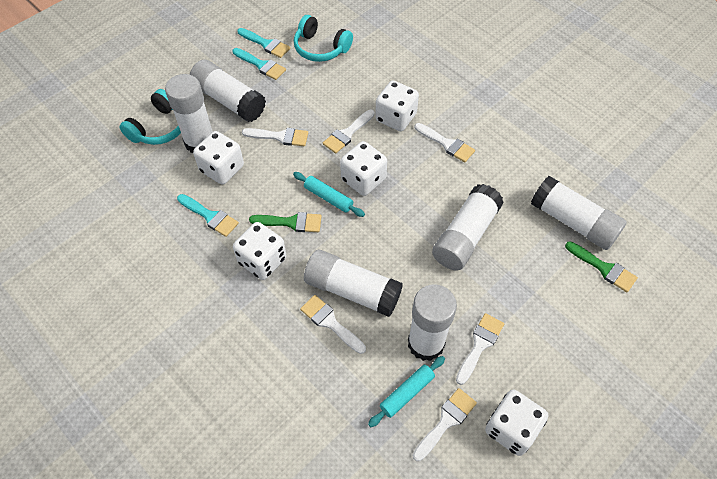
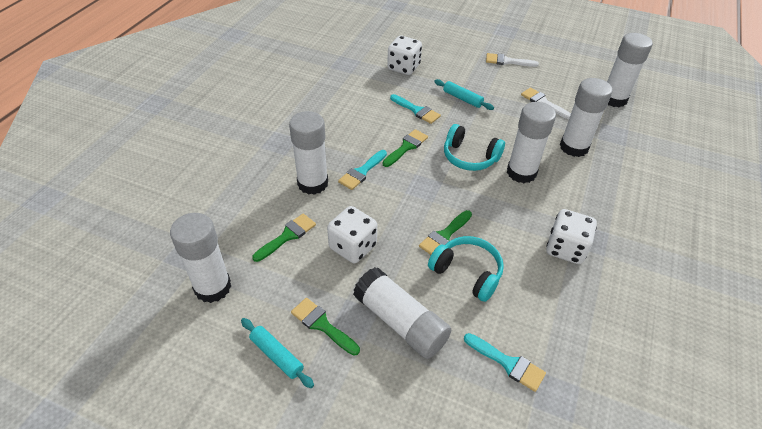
green brush: [249,212,322,232] [565,241,638,292] = 2 -> [252,214,316,262] [291,298,360,356] [382,129,428,167] [419,210,472,255] = 4
white brush: [242,128,308,146] [300,295,366,354] [323,110,375,153] [413,388,477,461] [414,123,475,162] [456,313,504,385] = 6 -> [486,53,539,67] [521,88,571,119] = 2
white dice: [193,131,244,185] [233,222,286,280] [340,141,387,196] [375,81,419,131] [485,390,548,456] = 5 -> [327,206,377,264] [387,36,422,75] [546,209,597,264] = 3

